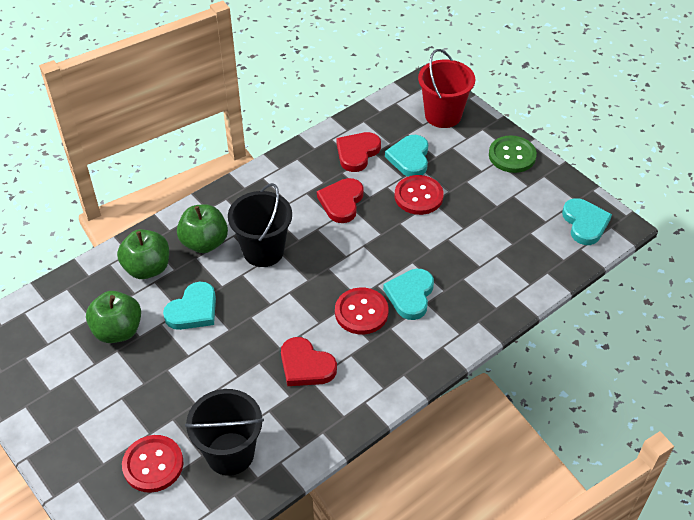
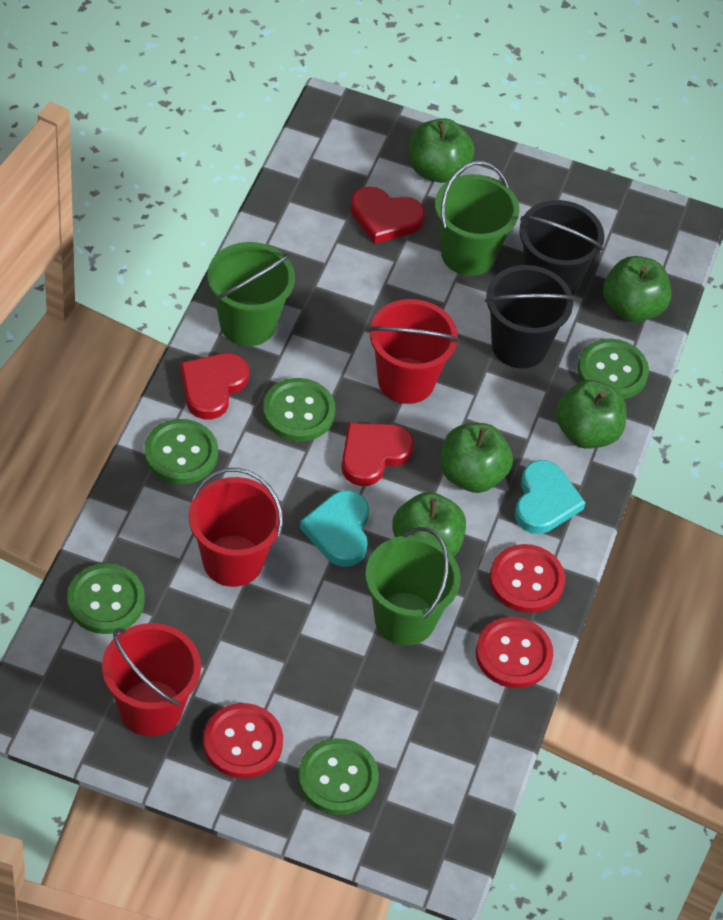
green apple: [86,291,141,343] [117,229,169,279] [177,204,228,253] = 3 -> [392,492,466,557] [409,118,474,183] [441,423,513,493] [555,380,626,449] [603,256,671,322] = 5
green bucket: none = 0 -> [207,242,295,346] [365,527,461,645] [435,161,519,276] = 3
green button: [489,135,537,173] = 1 -> [67,563,145,634] [144,419,218,484] [263,378,335,441] [298,738,379,815] [578,339,649,399] = 5
red bucket: [418,49,475,128] = 1 -> [102,623,201,736] [189,468,283,587] [368,299,459,404] = 3
turquoise heart: [163,282,216,330] [383,269,434,320] [385,135,428,177] [562,198,612,245] = 4 -> [300,490,369,567] [515,460,585,534] = 2

